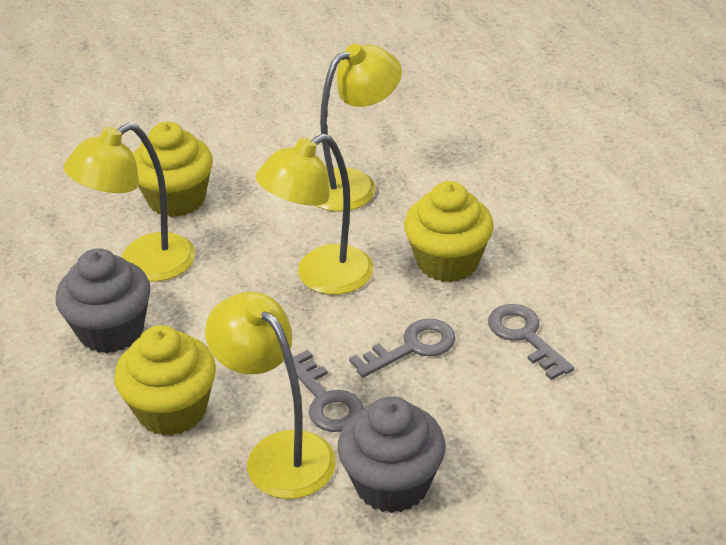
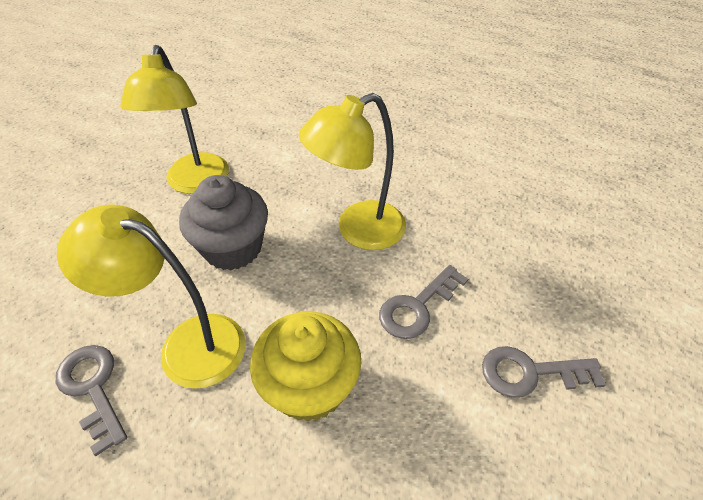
grey cupcake: [56,248,150,354] [337,396,446,513] = 2 -> [179,175,268,270] = 1
yellow cupcake: [114,325,216,436] [133,122,213,217] [404,181,494,282] = 3 -> [250,311,361,422] = 1
yellow lamp: [64,123,196,282] [205,292,336,499] [256,134,374,295] [315,44,402,212] = 4 -> [57,205,246,389] [120,45,229,194] [299,93,406,250] = 3

